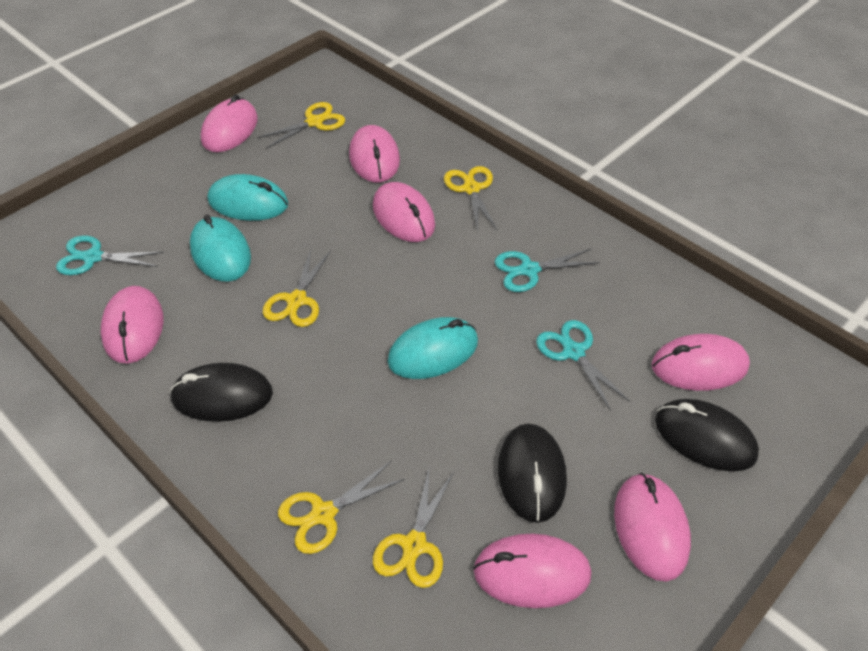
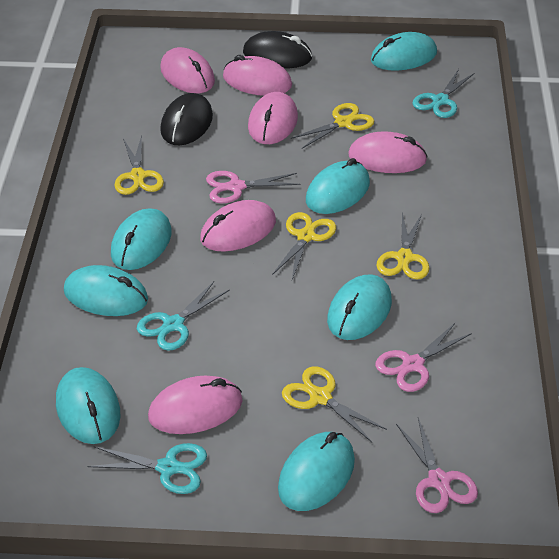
black mouse: [170,363,273,422] [498,424,567,523] [655,399,759,472] = 3 -> [160,93,213,145] [243,31,312,68] = 2
pink mouse: [101,286,163,363] [201,95,258,152] [349,125,400,183] [373,182,435,242] [473,534,591,608] [614,473,691,582] [652,334,750,391] = 7 -> [148,376,242,434] [160,47,215,93] [200,200,276,252] [223,55,292,96] [248,92,298,144] [348,132,428,173] = 6
pink scissors: none = 0 -> [206,171,301,203] [375,323,472,392] [396,418,478,513] = 3
turquoise mouse: [190,215,251,282] [208,174,288,221] [388,317,478,379] = 3 -> [56,367,120,444] [64,265,148,316] [111,209,172,270] [278,432,355,511] [306,158,370,214] [327,274,392,340] [371,32,437,71] = 7

